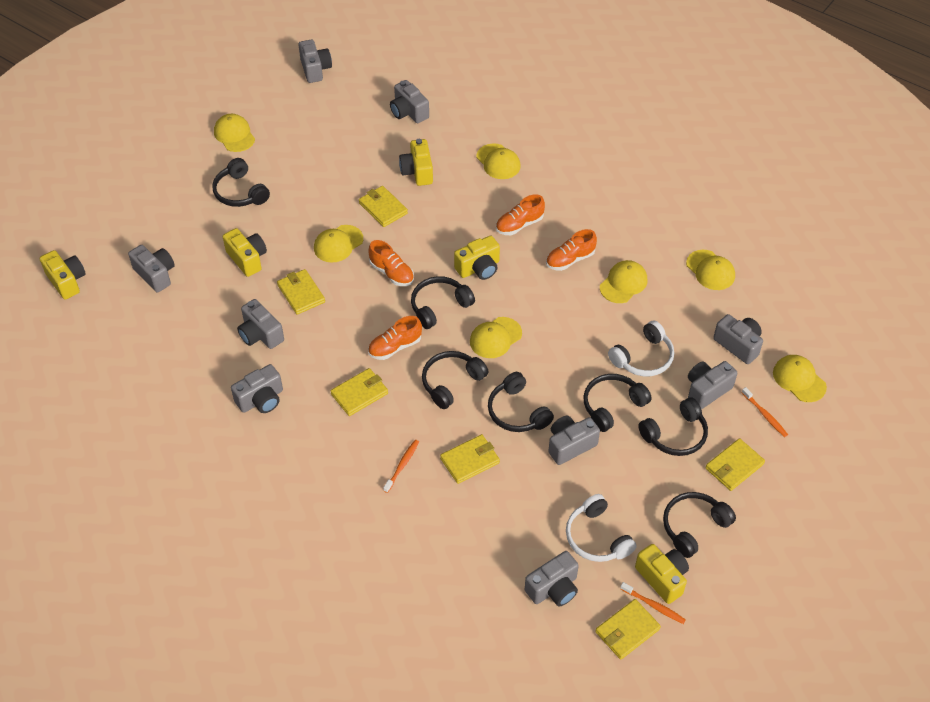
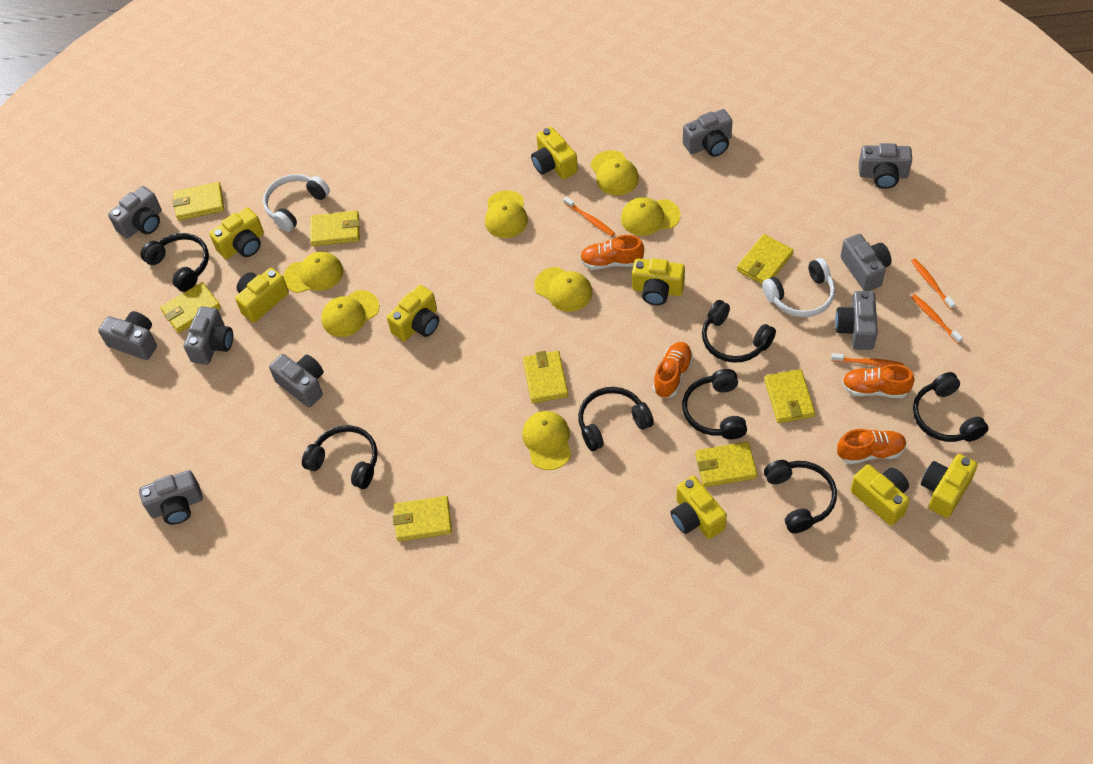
orange toothbrush: [383,440,419,493] [620,582,686,624] [742,387,788,437] = 3 -> [564,197,615,236] [831,353,903,367] [911,258,956,310] [911,294,963,344] = 4
yellow camera: [40,250,86,300] [223,228,267,277] [399,139,433,186] [454,236,500,280] [635,544,689,604] = 5 -> [210,207,264,259] [235,268,289,323] [387,285,439,342] [531,127,578,179] [632,258,685,305] [671,476,727,539] [851,464,910,526] [921,454,978,518] = 8
yellow wallet: [277,269,325,314] [331,368,388,416] [359,186,408,227] [440,434,500,484] [595,599,661,660] [705,438,765,491] = 6 -> [160,282,221,333] [172,182,224,221] [310,211,360,246] [393,496,452,542] [523,351,568,403] [696,442,758,487] [737,234,794,284] [764,369,815,423] = 8

